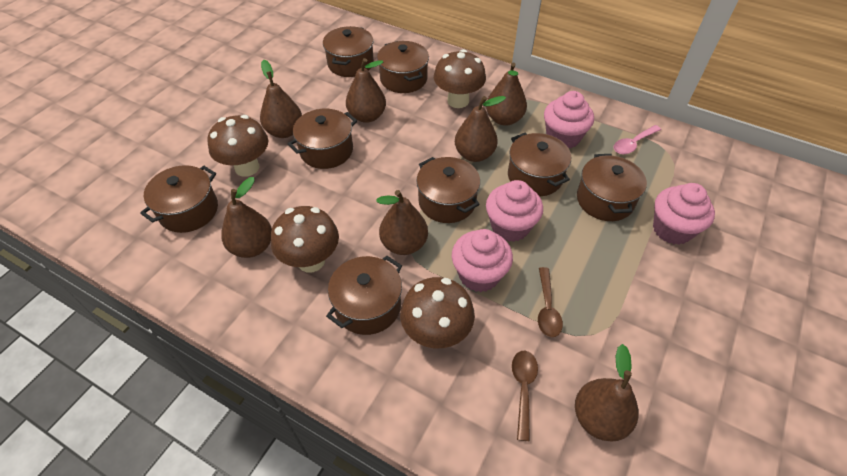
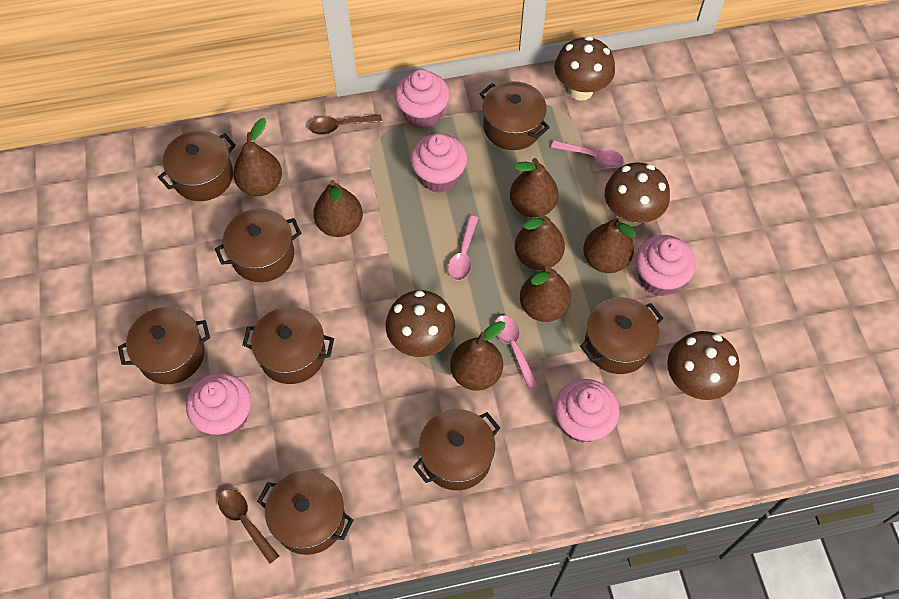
pink cupcake: [452,229,513,292] [486,180,543,242] [544,91,594,148] [653,183,715,245] = 4 -> [186,373,251,437] [395,69,449,129] [410,133,467,193] [554,379,619,443] [635,235,696,296] = 5
pink spoon: [614,125,661,154] = 1 -> [448,216,479,281] [495,315,538,389] [551,140,624,168] = 3

